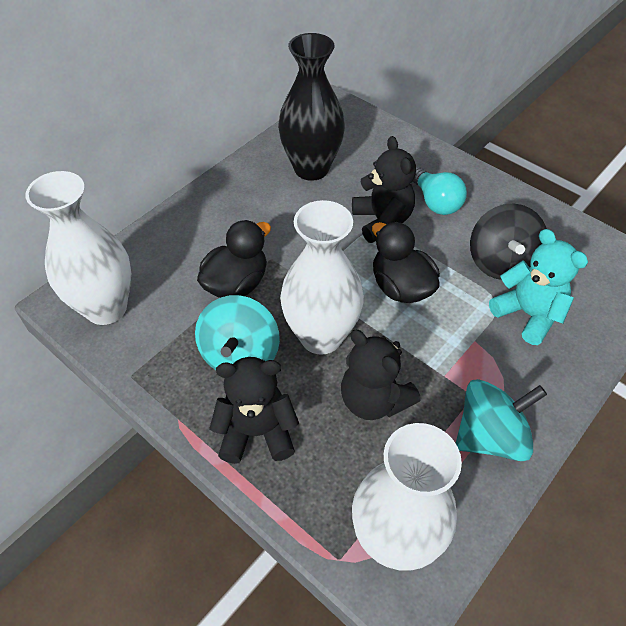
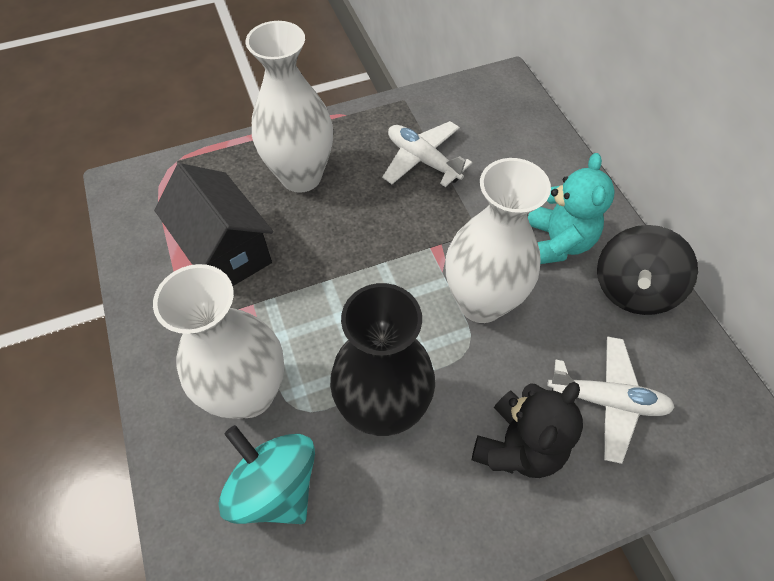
black duck: [197,220,271,298] [372,222,440,303] = 2 -> none = 0
black house: none = 0 -> [154,163,273,286] = 1
black teddy bear: [209,357,299,464] [341,330,421,420] [352,136,416,243] = 3 -> [472,382,583,478] = 1
turquoise light bulb: [412,167,467,215] = 1 -> none = 0
turquoise spinning top: [195,295,280,370] [456,379,547,461] = 2 -> [218,425,315,524] = 1
white plane: none = 0 -> [382,121,472,187] [547,337,675,464] = 2

